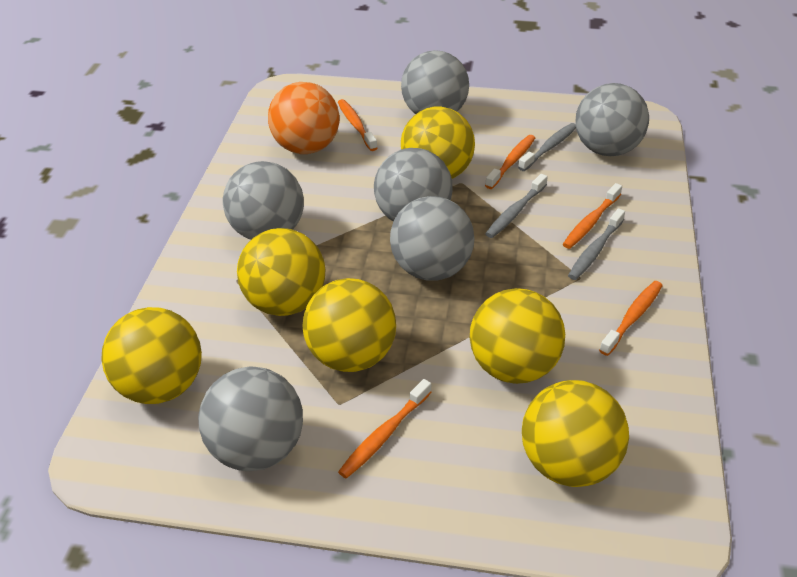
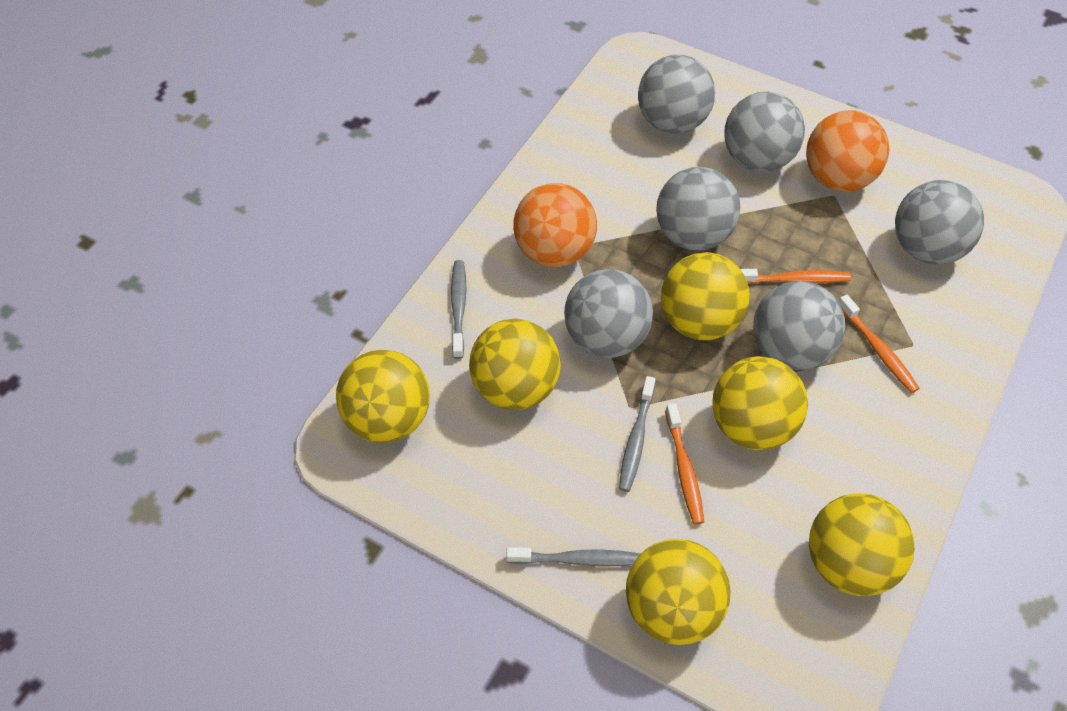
orange ball: [268,82,340,154] = 1 -> [513,183,597,267] [806,111,889,192] = 2
orange toothbrush: [338,99,377,151] [338,379,431,479] [485,135,535,189] [563,183,622,249] [599,281,663,356] = 5 -> [665,403,704,525] [740,269,851,284] [839,295,920,393] = 3

